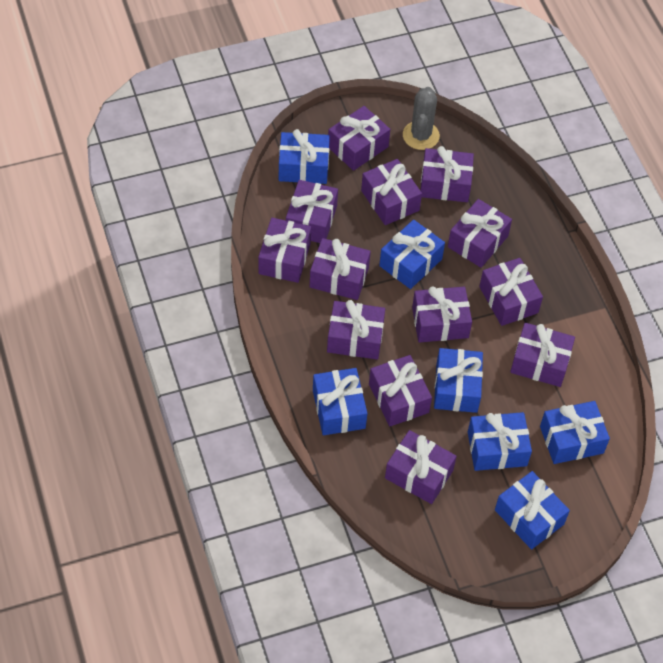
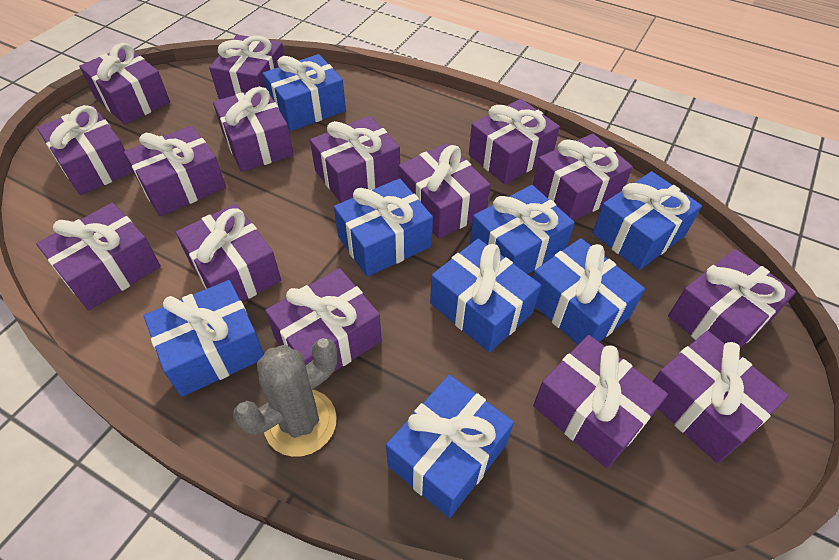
blue gift: [279,129,330,184] [313,368,367,435] [379,220,445,289] [434,348,483,413] [468,412,532,471] [495,471,570,549] [540,401,610,464] = 7 -> [144,280,264,397] [262,54,346,131] [334,178,433,277] [386,375,514,518] [430,239,541,353] [470,185,575,274] [533,238,645,345] [592,171,702,270] = 8
purple gift: [258,218,311,283] [286,180,338,243] [309,238,371,300] [327,300,385,360] [328,106,390,171] [361,159,422,225] [369,355,432,426] [385,430,457,504] [412,286,472,343] [420,146,474,202] [448,199,512,268] [479,258,543,326] [510,323,575,387] = 13 -> [36,203,161,310] [37,105,133,195] [79,43,170,124] [124,125,226,216] [176,204,281,302] [209,35,285,99] [213,87,294,172] [265,268,382,372] [310,116,400,203] [399,143,491,239] [469,99,560,184] [533,134,633,221] [533,335,668,469] [652,331,789,463] [668,249,796,348] = 15

